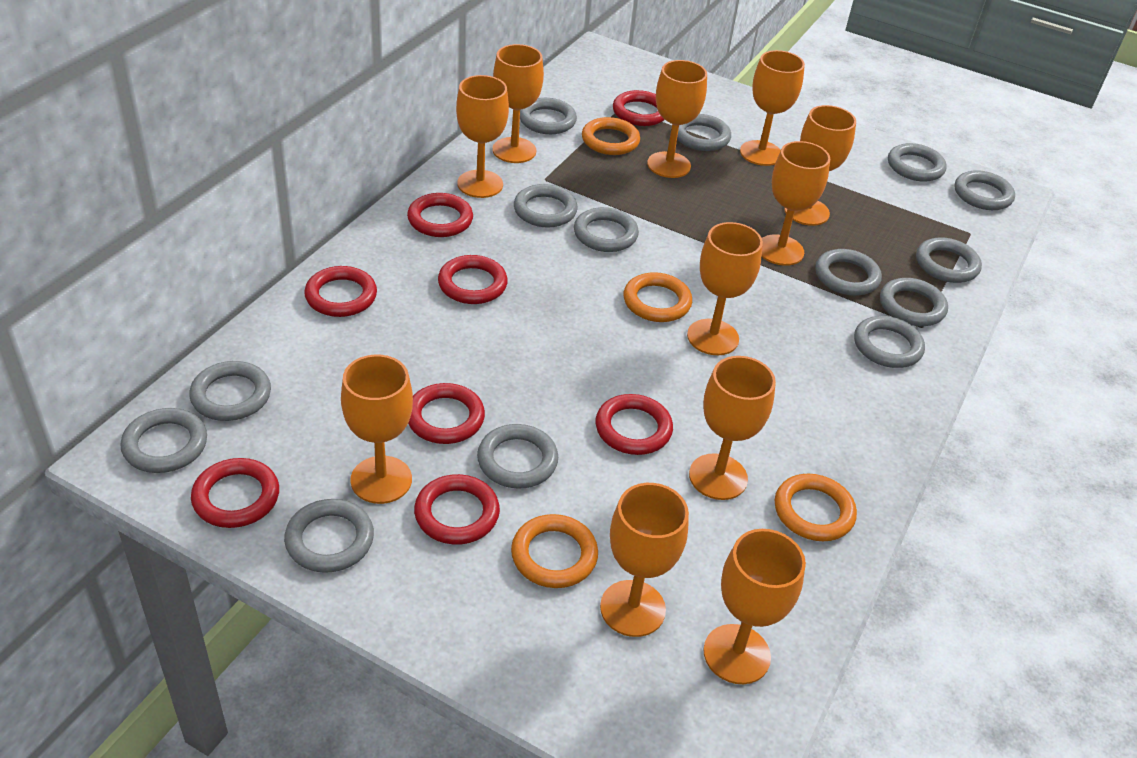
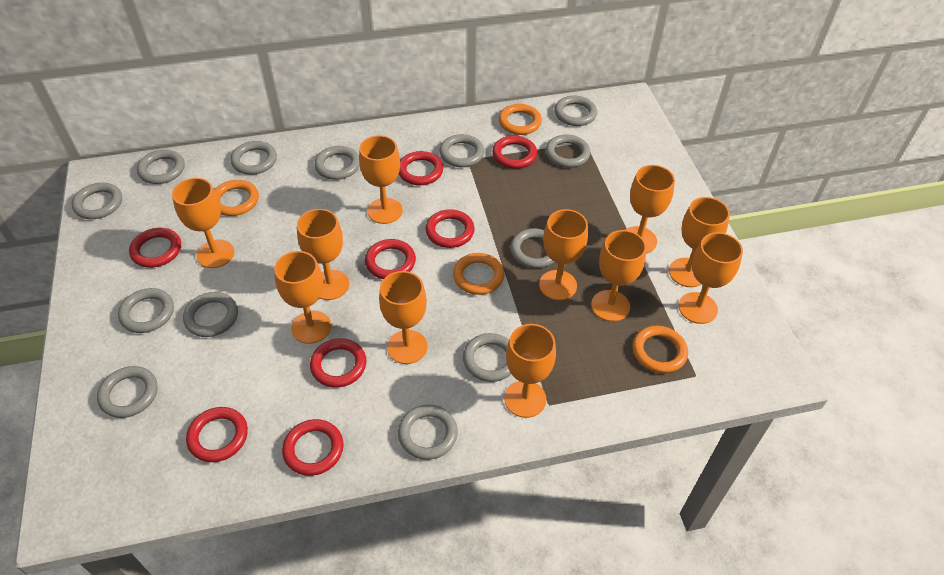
grey ring: [121,408,207,473] [189,361,271,421] [284,499,374,573] [477,424,558,489] [514,184,578,227] [520,98,577,134] [574,207,639,252] [677,114,731,151] [815,249,882,296] [854,316,925,368] [880,278,948,326] [888,143,947,182] [916,237,982,283] [955,170,1015,210] = 14 -> [72,183,122,219] [97,366,158,418] [118,288,174,333] [137,150,184,184] [183,292,238,337] [231,141,277,175] [314,146,360,180] [398,405,458,460] [439,134,484,167] [463,333,511,382] [510,228,554,268] [546,135,590,168] [554,96,597,126] = 13

